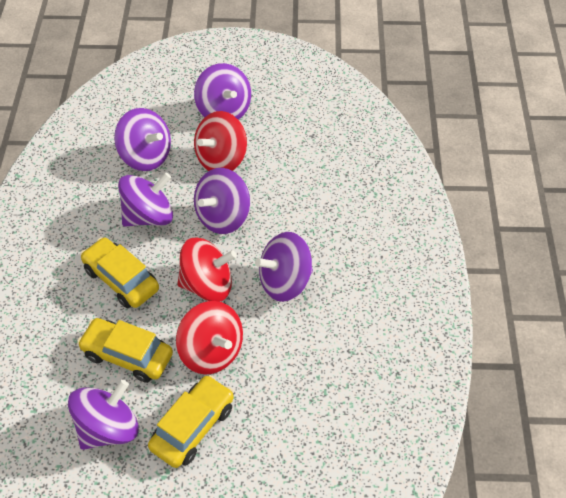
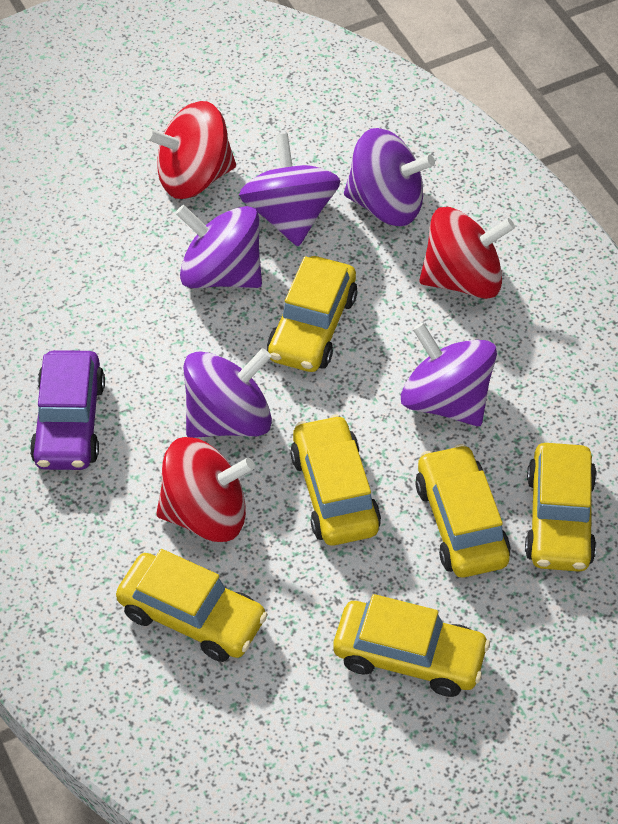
purple car: none = 0 -> [30,350,105,470] = 1
purple spinning top: [68,380,139,450] [114,108,171,171] [118,172,173,226] [194,63,251,120] [194,168,250,234] [255,232,313,302] = 6 -> [176,205,262,288] [183,348,272,438] [239,133,341,246] [344,128,435,226] [401,323,497,426] = 5
yellow car: [77,318,173,383] [80,237,159,308] [148,375,234,468] = 3 -> [116,549,268,662] [267,256,358,372] [290,414,381,546] [333,594,490,697] [415,444,511,577] [525,443,597,572] = 6

